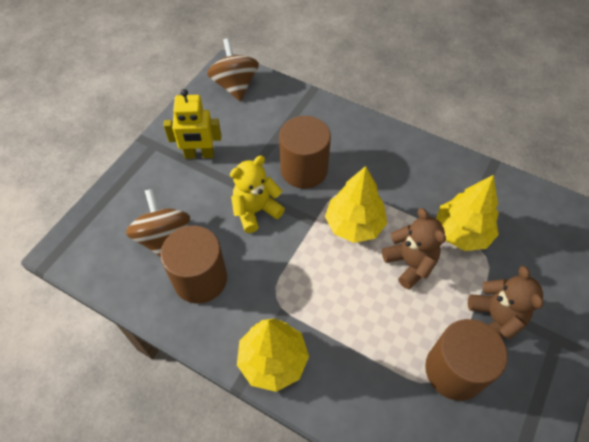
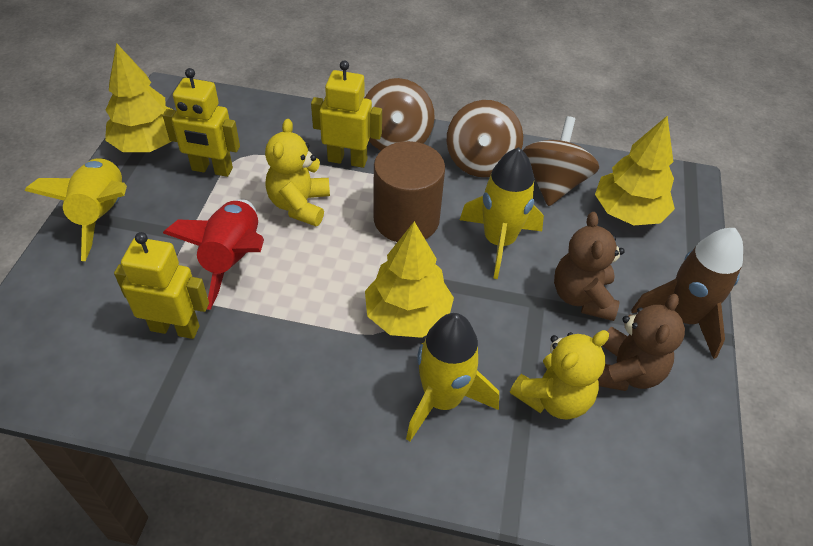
brown cylinder: [160,226,227,303] [279,116,331,188] [425,319,508,401] = 3 -> [373,141,445,242] = 1
brown rocket: none = 0 -> [631,228,743,359] = 1
brown spinning top: [126,189,190,257] [207,38,259,101] = 2 -> [365,78,435,151] [447,100,523,177] [523,116,599,206] = 3
red rocket: none = 0 -> [163,199,264,310] = 1
yellow robot: [163,89,221,159] = 1 -> [114,232,209,339] [163,68,240,177] [311,61,382,168] = 3
yellow rocket: none = 0 -> [24,158,127,261] [406,313,499,442] [460,147,544,279] = 3
yellow teddy bear: [230,156,285,233] = 1 -> [265,119,330,226] [510,330,609,420] = 2

